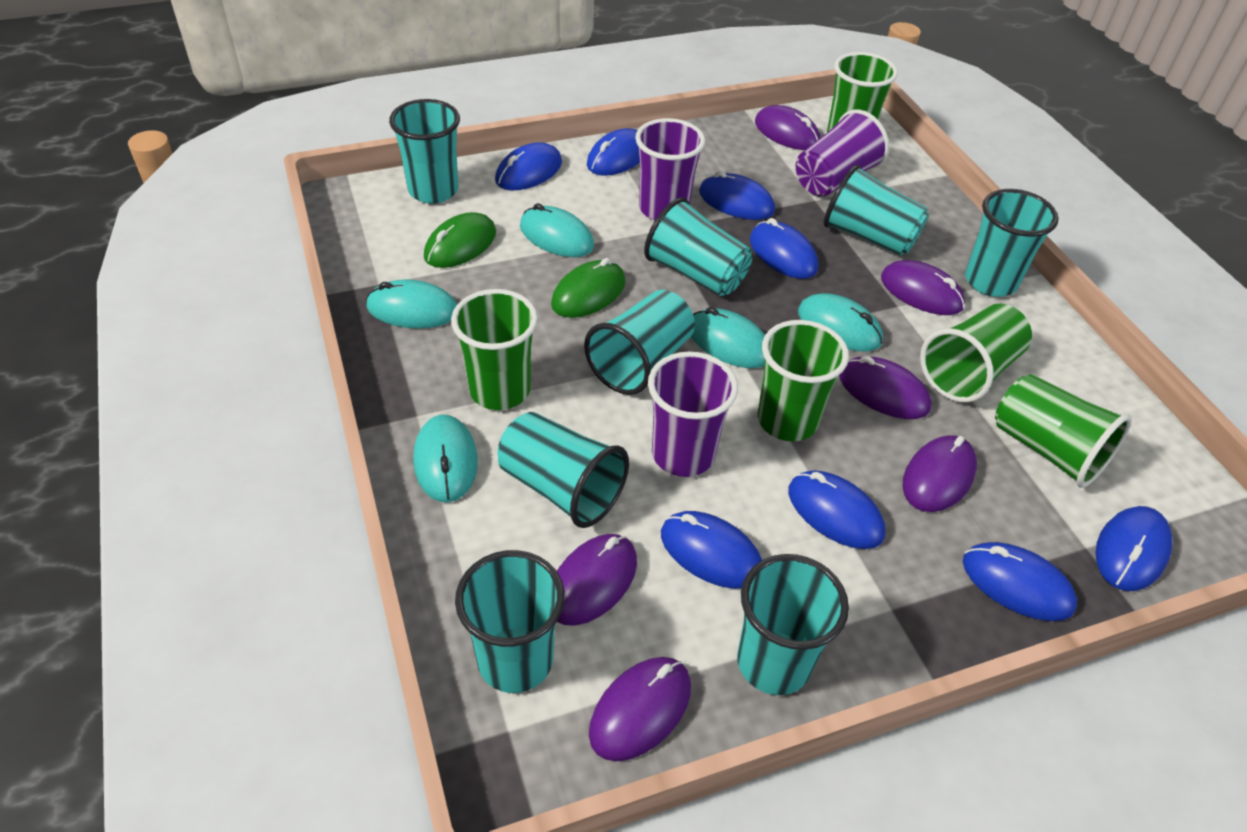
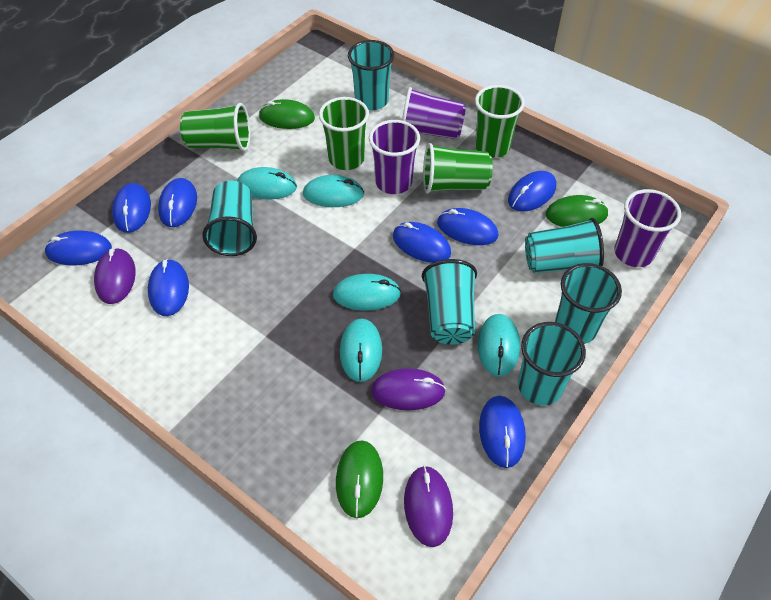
green cup: [451,289,538,410] [758,320,849,441] [827,52,898,133] [920,304,1032,402] [995,374,1132,488] = 5 -> [180,103,250,151] [319,97,369,170] [423,143,493,194] [475,85,525,158] = 4
green mouse: [424,212,496,268] [551,258,625,318] = 2 -> [259,99,315,129] [336,440,383,518] [546,195,609,227] = 3
purple mouse: [557,534,637,626] [589,657,691,761] [755,105,820,150] [839,356,932,419] [881,260,965,315] [902,435,977,512] = 6 -> [94,248,136,304] [371,368,446,410] [404,466,453,547] = 3
turquoise cup: [389,99,460,204] [455,550,565,693] [498,412,629,528] [584,290,695,395] [644,197,752,296] [737,554,849,695] [824,164,929,256] [965,189,1059,297] = 8 -> [202,181,257,256] [348,40,394,110] [422,259,477,345] [518,322,586,405] [525,218,604,273] [555,263,622,344] = 6

